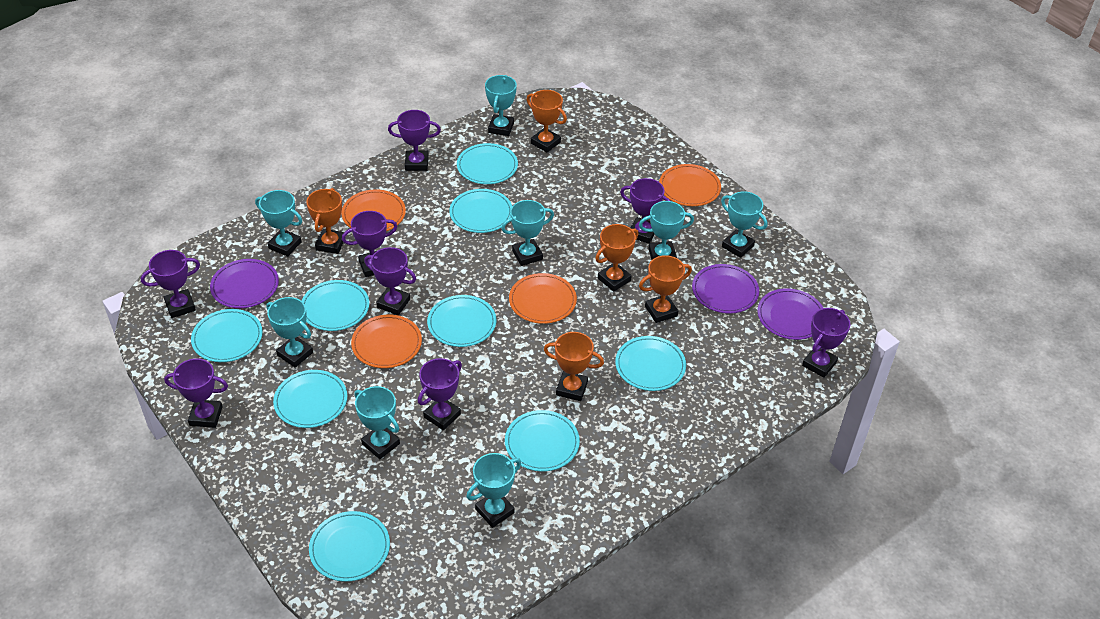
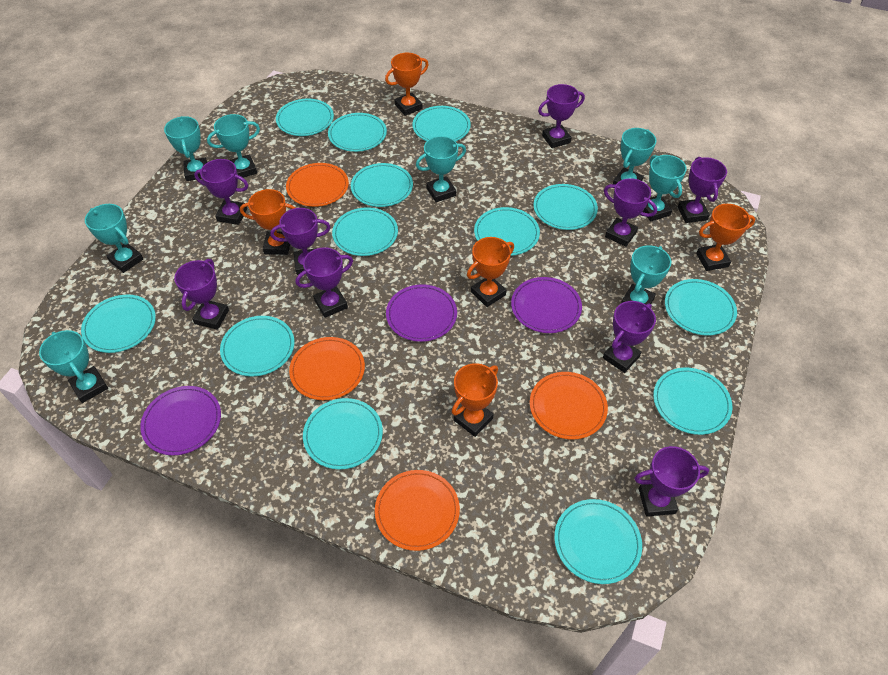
purple trophy: [141,250,200,318] [164,359,228,428] [342,211,398,277] [364,247,416,315] [388,110,441,171] [418,358,462,430] [620,178,670,244] [802,308,850,378] = 8 -> [174,259,229,330] [194,159,248,225] [270,208,330,275] [296,247,353,318] [538,84,585,148] [603,301,656,373] [604,178,657,247] [634,446,709,517] [678,157,727,223] = 9
turquoise plate: [191,309,263,362] [273,370,347,428] [302,280,369,331] [309,511,390,582] [427,295,496,347] [449,189,512,233] [457,143,518,184] [505,410,580,471] [615,336,686,391] = 9 -> [81,295,156,353] [220,316,294,377] [276,99,334,136] [303,398,383,469] [328,113,387,152] [332,207,398,256] [351,163,413,207] [412,106,471,141] [474,207,540,256] [534,184,598,230] [554,499,642,584] [653,367,732,435] [665,279,737,335] = 13

